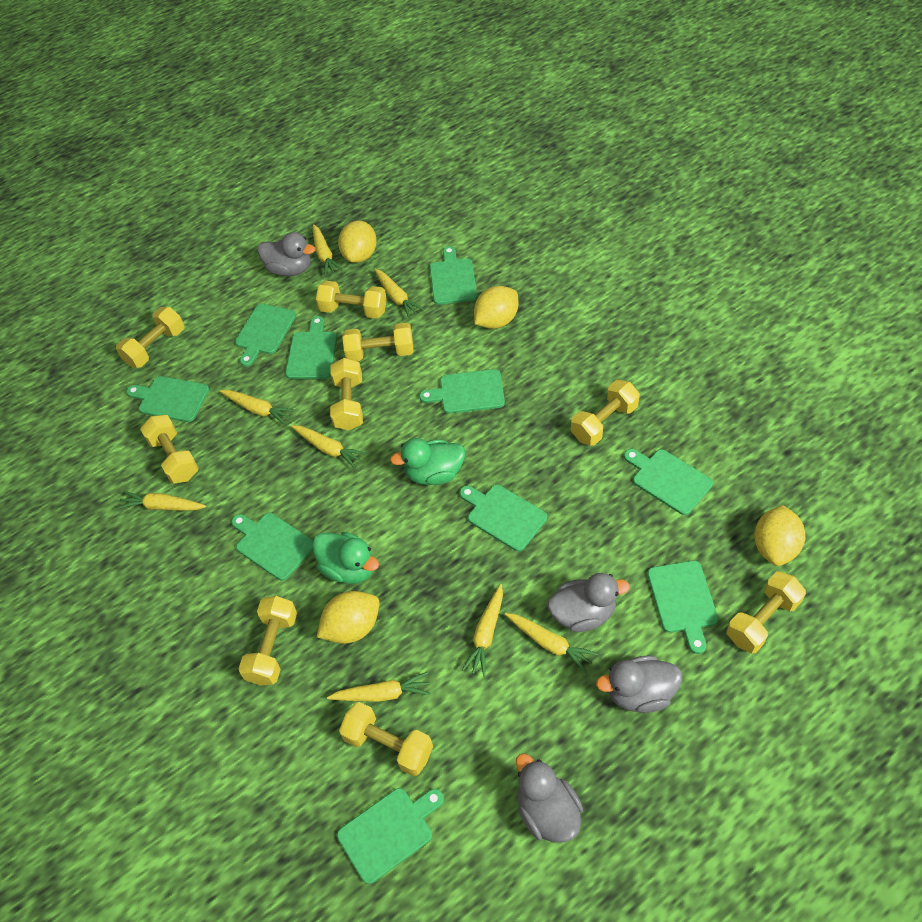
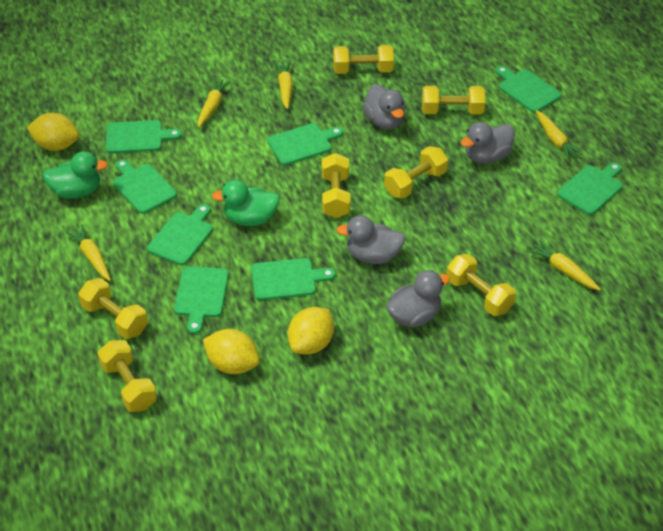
green cutting board: [126,376,209,422] [231,513,313,581] [235,304,296,367] [285,316,337,379] [337,788,444,884] [419,369,505,414] [430,246,477,305] [460,485,547,551] [624,449,713,515] [647,561,718,654] = 10 -> [106,120,182,153] [113,159,177,214] [147,204,213,265] [174,266,229,334] [251,258,335,300] [267,123,343,165] [496,66,561,113] [557,162,623,215] = 8
yellow carrot: [117,491,206,511] [220,390,295,425] [291,425,367,468] [313,224,342,276] [327,672,431,702] [374,269,425,319] [462,584,503,676] [505,613,598,673] = 8 -> [65,224,111,281] [198,78,231,128] [274,60,293,109] [528,240,601,290] [536,110,584,161] = 5
yellow dumbbell: [116,307,184,368] [140,415,199,484] [239,596,297,686] [316,281,387,318] [330,358,363,431] [339,702,433,776] [342,323,414,361] [571,380,640,446] [727,571,806,653] = 9 -> [78,278,148,339] [98,340,157,412] [322,153,350,218] [333,45,394,74] [384,146,448,199] [422,86,485,114] [446,254,516,316] = 7
yellow lemon: [317,591,380,644] [338,221,377,263] [474,286,518,329] [754,505,806,566] = 4 -> [27,113,79,151] [203,329,260,374] [288,307,334,355] = 3

